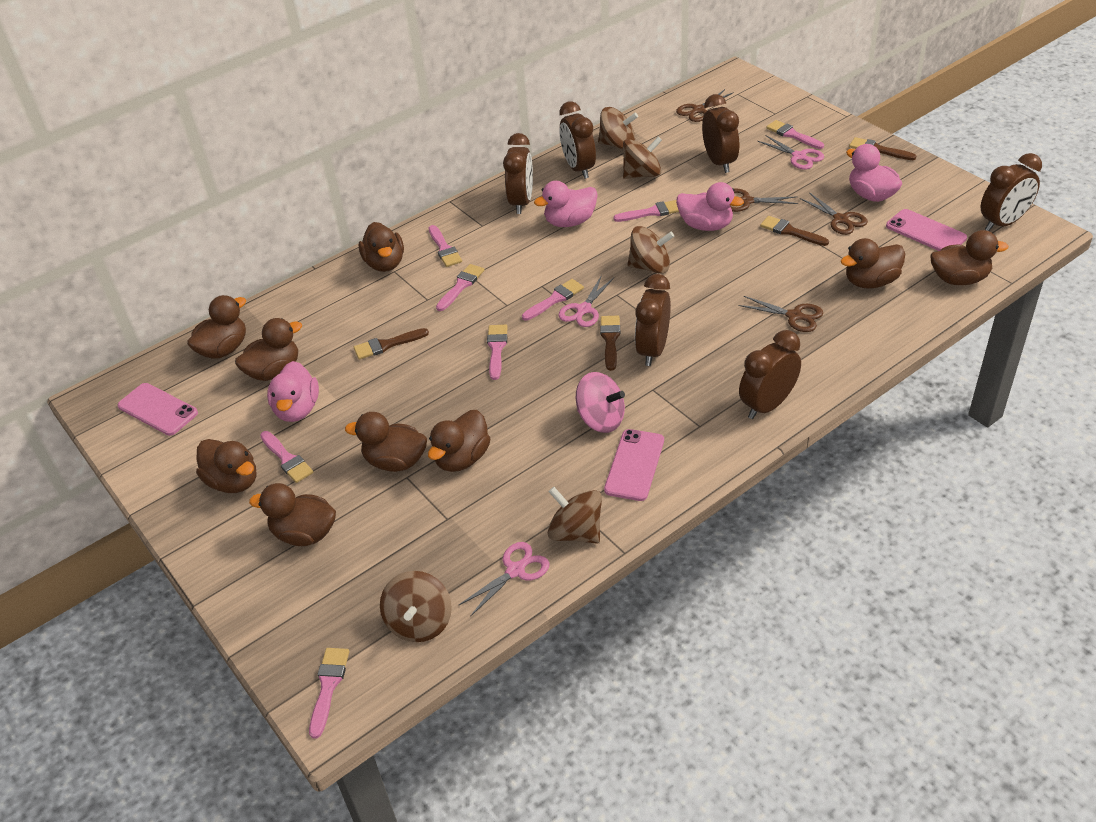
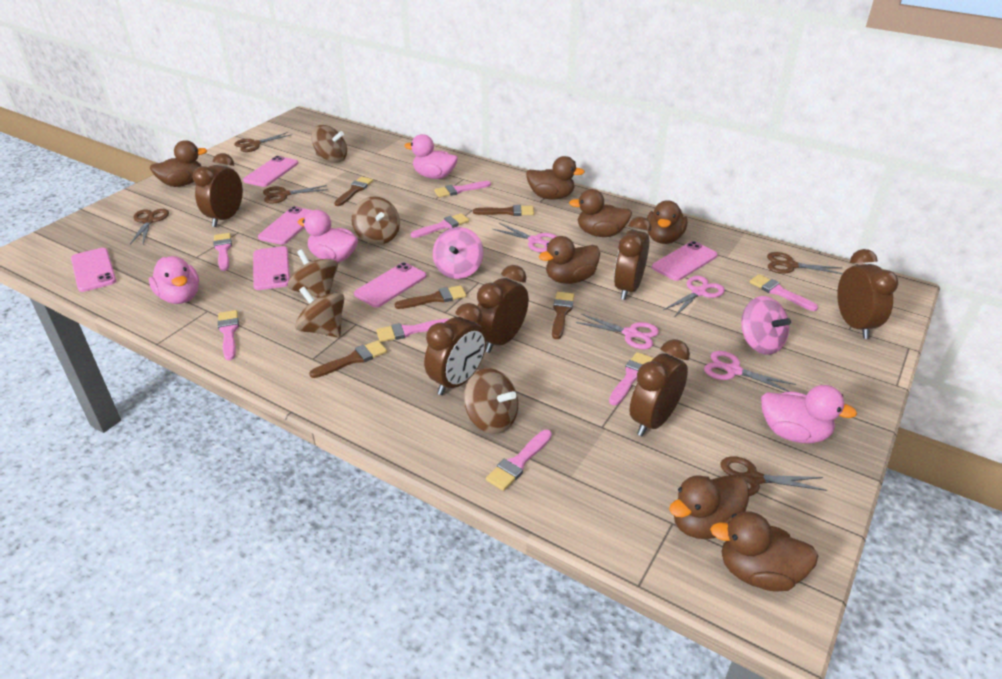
brown brush: [354,328,429,359] [600,316,620,371] [760,216,829,246] [849,137,916,160] = 4 -> [309,340,387,378] [334,177,373,206] [395,285,467,309] [473,205,534,216] [552,292,574,339] = 5
brown duck: [187,295,246,358] [196,439,257,493] [235,318,302,381] [249,483,336,546] [345,412,427,472] [359,222,404,272] [428,410,490,472] [841,238,905,289] [930,230,1008,285] = 9 -> [150,140,207,187] [526,156,585,200] [539,236,600,284] [569,189,632,237] [647,200,688,244] [669,475,749,539] [710,511,818,592] = 7
brown scissors: [676,89,734,122] [730,188,798,212] [739,296,823,332] [800,192,868,235] = 4 -> [130,209,169,244] [234,132,292,152] [263,185,328,204] [720,456,827,496] [767,252,843,274] = 5
pink phone: [118,383,198,436] [604,429,664,501] [886,209,967,251] = 3 -> [71,248,116,292] [243,156,298,187] [253,246,290,290] [258,206,312,245] [354,262,426,307] [652,241,718,281] = 6
pink scissors: [459,542,549,617] [558,275,614,327] [758,135,824,169] = 3 -> [493,223,557,253] [576,314,659,349] [663,276,725,316] [704,351,796,392] = 4
pink spinning top: [576,372,625,433] = 1 -> [433,227,484,279] [741,296,791,355] = 2

